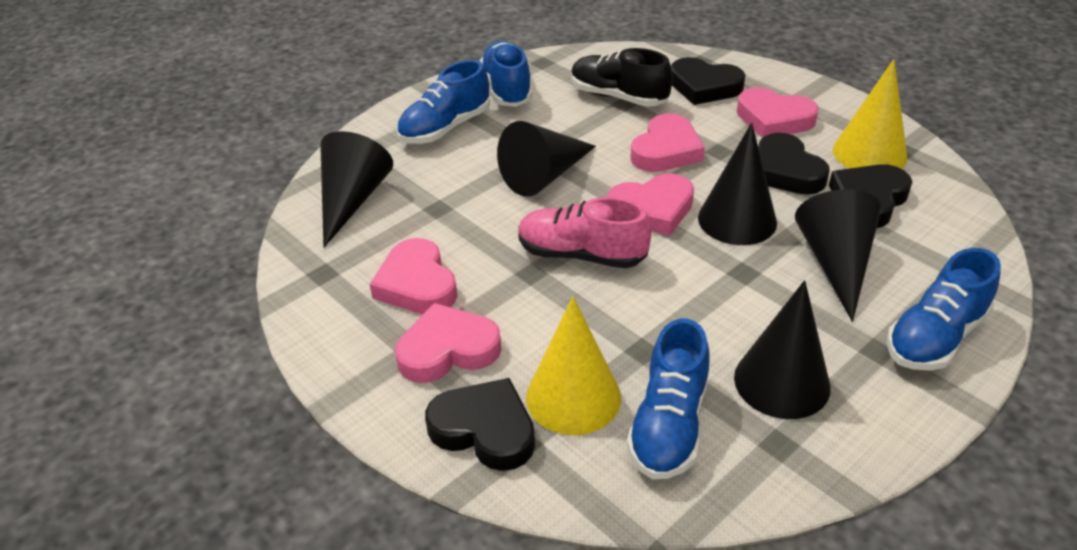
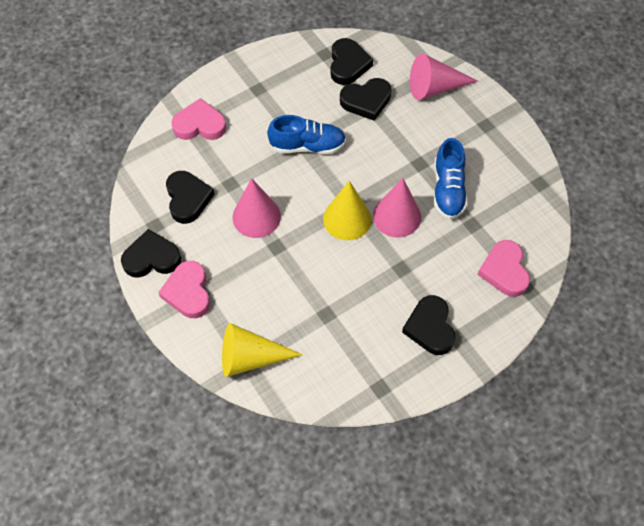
black cone: [320,131,393,247] [497,121,596,197] [698,123,777,245] [734,280,831,419] [795,189,881,322] = 5 -> none = 0
black heart: [425,378,535,471] [671,57,746,105] [758,133,830,195] [829,164,913,228] = 4 -> [121,229,181,278] [166,171,214,224] [330,38,373,85] [340,78,391,121] [402,295,455,355] = 5
black shoe: [571,48,673,107] = 1 -> none = 0
blue shoe: [396,60,490,144] [480,41,532,107] [627,319,710,479] [887,248,1001,371] = 4 -> [267,115,346,154] [434,138,468,219] = 2
pink cone: none = 0 -> [233,178,281,238] [373,178,421,238] [410,54,478,100] = 3
pink heart: [370,238,457,314] [395,303,502,383] [607,173,694,236] [630,113,705,172] [737,87,819,138] = 5 -> [158,261,210,318] [171,98,226,140] [477,240,530,297] = 3
pink shoe: [518,197,651,268] = 1 -> none = 0

